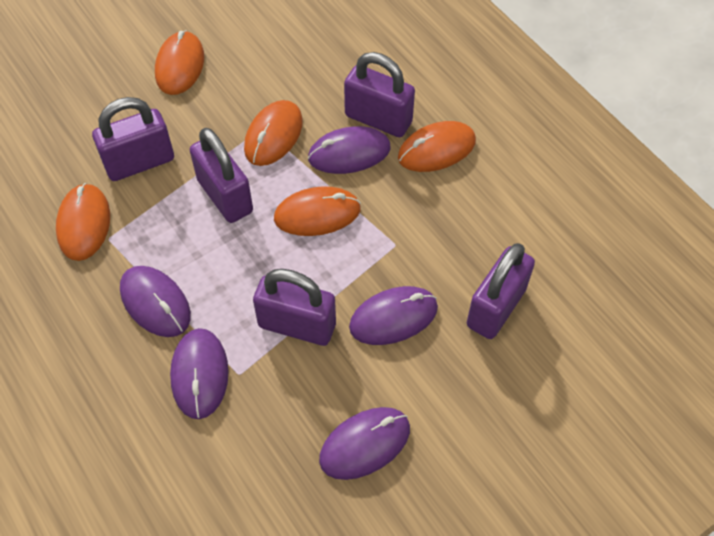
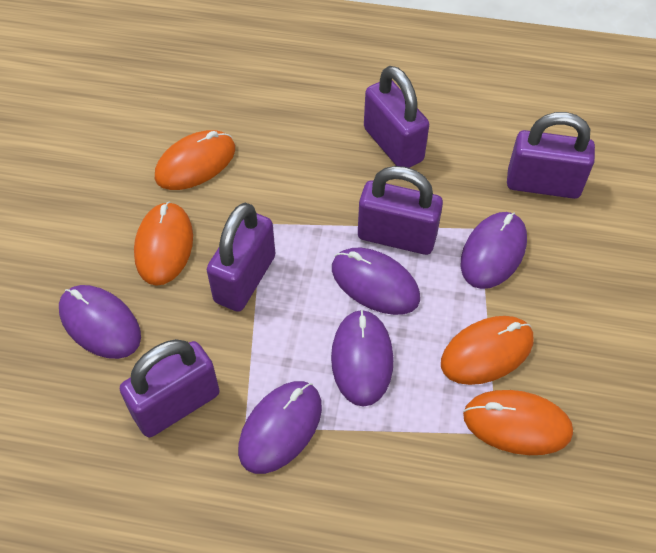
orange mouse: [56,183,110,261] [155,31,204,95] [244,100,303,166] [274,186,361,236] [398,121,476,172] = 5 -> [134,201,193,286] [155,130,235,190] [441,316,534,385] [463,390,573,455] = 4

